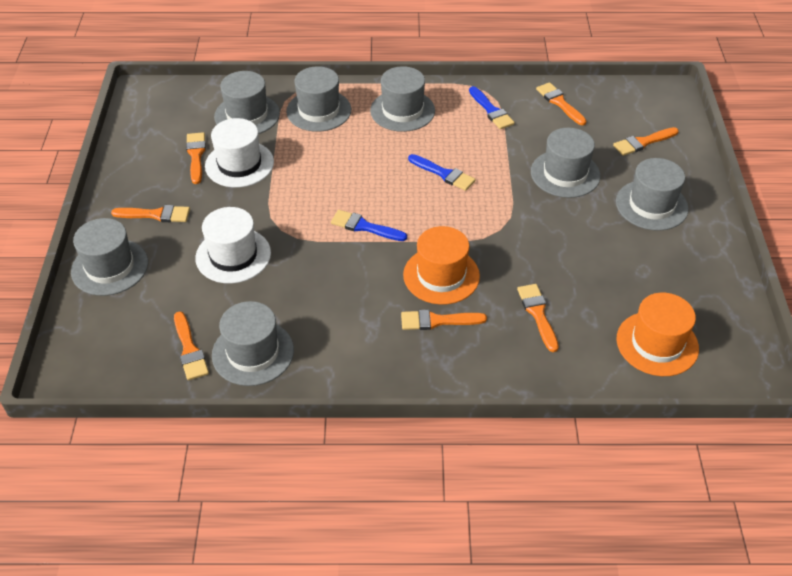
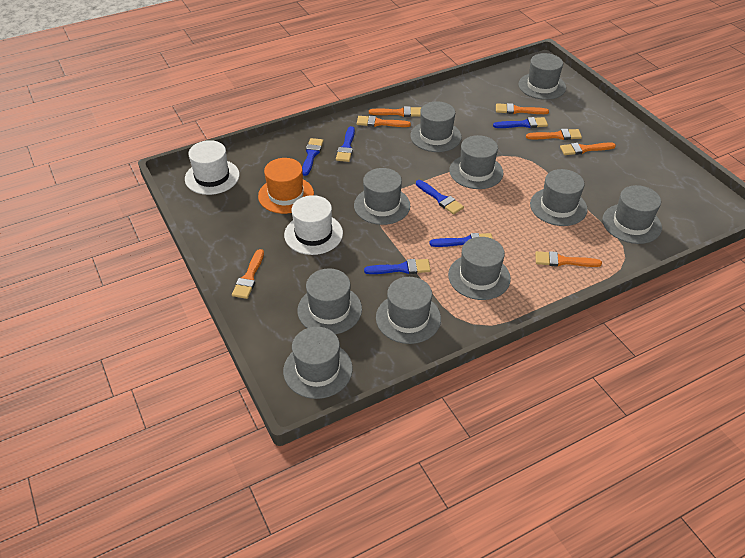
blue brush: [331,210,407,241] [408,154,476,191] [469,86,515,129] = 3 -> [302,138,324,176] [336,126,355,162] [364,259,431,274] [416,180,464,214] [429,233,493,247] [493,117,548,128] = 6
grey hat: [71,218,148,296] [212,301,294,386] [214,71,280,134] [286,66,351,132] [370,66,435,132] [531,128,600,198] [616,158,689,231] = 7 -> [283,327,353,399] [297,268,362,334] [354,168,410,225] [376,277,441,344] [410,101,462,152] [448,237,511,300] [449,135,503,189] [518,53,566,100] [530,169,588,226] [602,185,662,244] = 10
orange hat: [403,226,480,305] [616,293,699,376] = 2 -> [258,158,314,214] = 1

